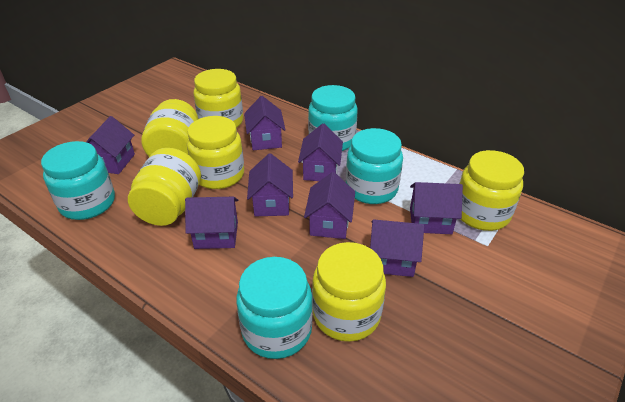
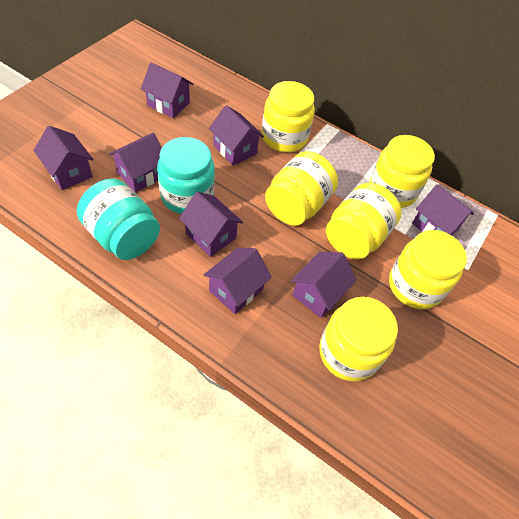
turquoise jar: [41,141,115,220] [236,257,313,359] [308,85,358,151] [346,128,403,204] = 4 -> [77,178,160,260] [157,137,215,214] = 2

